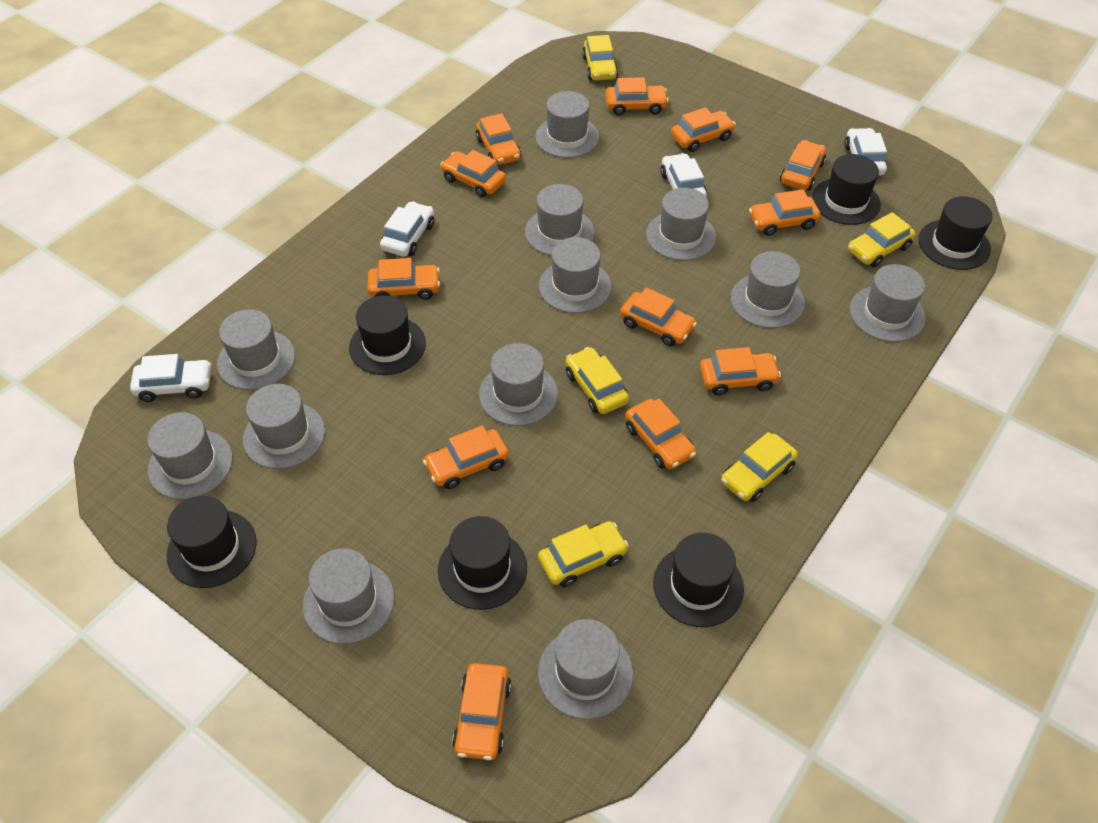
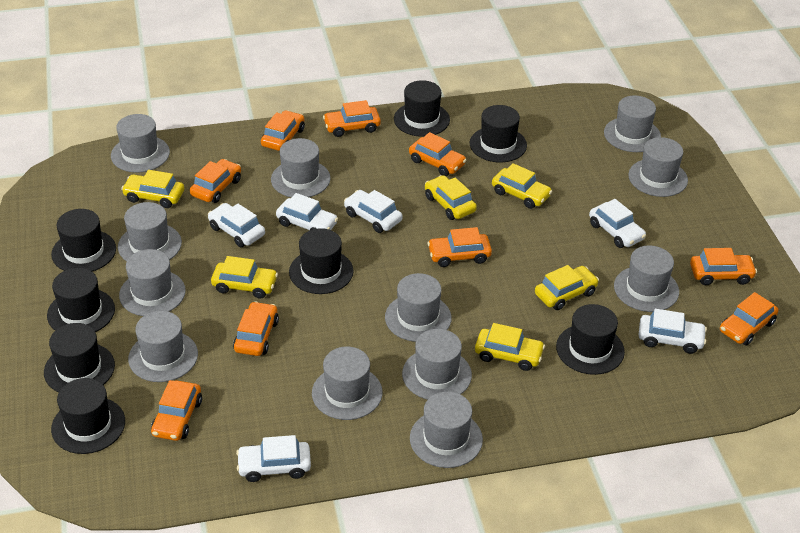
black hat: [167,496,257,588] [349,295,426,375] [438,516,527,610] [653,533,744,627] [812,154,881,225] [918,196,992,270] = 6 -> [44,323,115,392] [47,268,115,332] [51,209,116,271] [51,378,125,454] [289,228,354,294] [394,80,450,137] [470,105,527,162] [556,304,625,375] = 8
orange car: [368,258,440,300] [423,425,509,489] [441,150,506,197] [452,663,511,760] [476,113,522,165] [606,77,669,115] [620,287,697,346] [625,399,696,469] [671,107,736,152] [700,347,781,395] [749,189,821,236] [780,140,826,191] = 12 -> [151,380,202,441] [190,159,241,203] [233,301,279,356] [261,110,305,151] [323,100,381,137] [409,132,467,176] [427,227,492,267] [690,248,757,285] [720,292,778,346] = 9
white car: [130,354,212,402] [380,201,435,257] [660,153,707,197] [844,128,887,176] = 4 -> [208,203,265,247] [236,435,311,482] [276,193,338,230] [344,190,402,233] [589,199,646,248] [638,309,707,354] = 6
yellow car: [538,521,629,588] [566,347,629,414] [582,35,618,81] [721,432,798,502] [848,212,915,267] = 5 -> [121,170,184,208] [211,256,278,299] [425,175,477,220] [475,323,545,371] [492,163,552,209] [535,265,599,310] = 6

